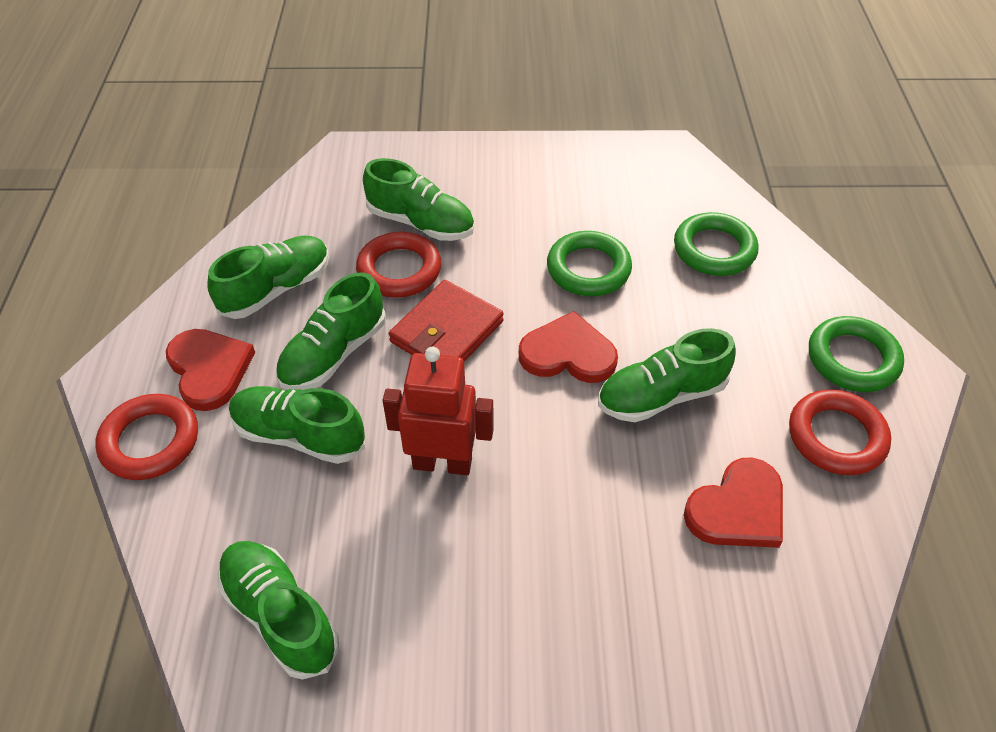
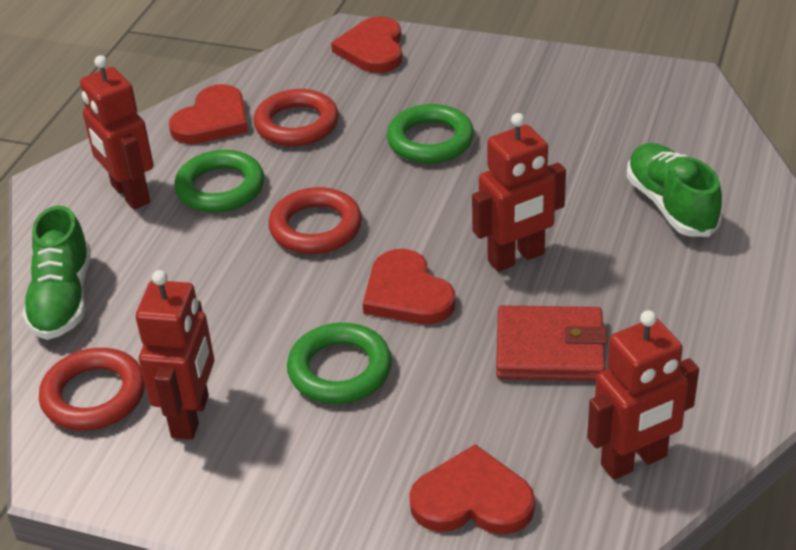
green shoe: [207,236,329,319] [217,541,339,680] [229,386,365,464] [276,273,386,390] [363,158,474,241] [598,328,736,422] = 6 -> [22,206,91,340] [626,143,722,237] = 2
red heart: [166,329,255,411] [519,311,618,383] [684,457,783,548] = 3 -> [169,84,248,144] [331,17,403,73] [363,249,455,324] [409,444,535,535] = 4
red robot: [383,347,494,475] = 1 -> [80,55,154,210] [136,270,214,440] [472,113,566,272] [587,310,699,480] = 4

